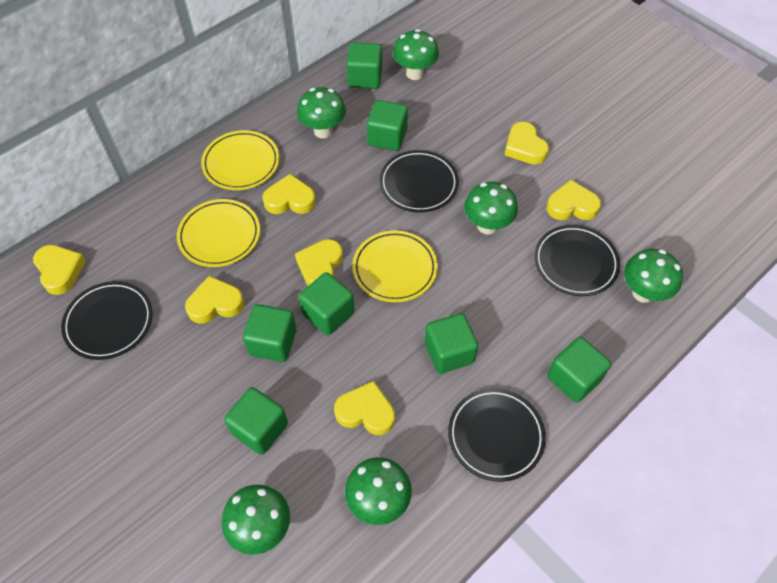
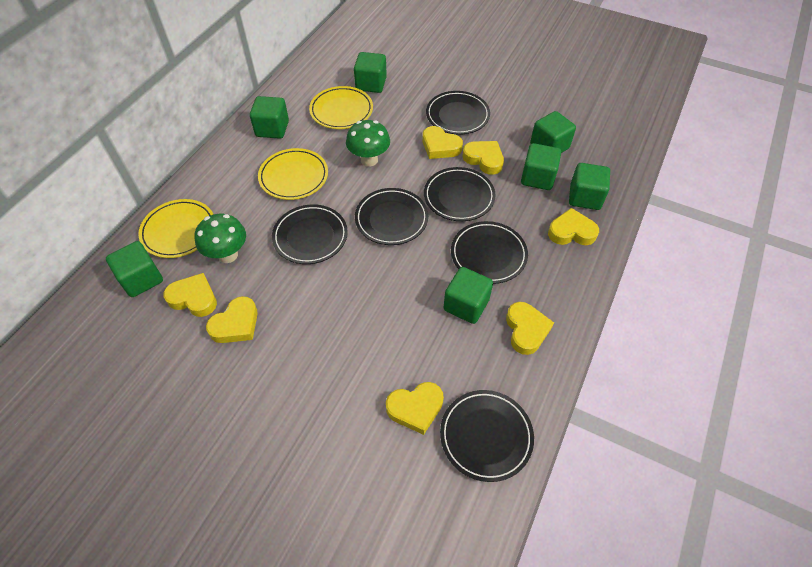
black plate: [61,281,153,360] [380,150,459,212] [448,388,546,482] [534,225,620,296] = 4 -> [272,204,348,264] [355,188,428,245] [424,167,495,221] [426,91,490,134] [440,390,534,482] [451,221,528,284] = 6
green mushroom: [222,485,290,555] [297,87,346,138] [345,457,412,525] [393,29,439,80] [464,182,518,235] [624,249,683,303] = 6 -> [195,214,246,263] [346,120,390,167] = 2

